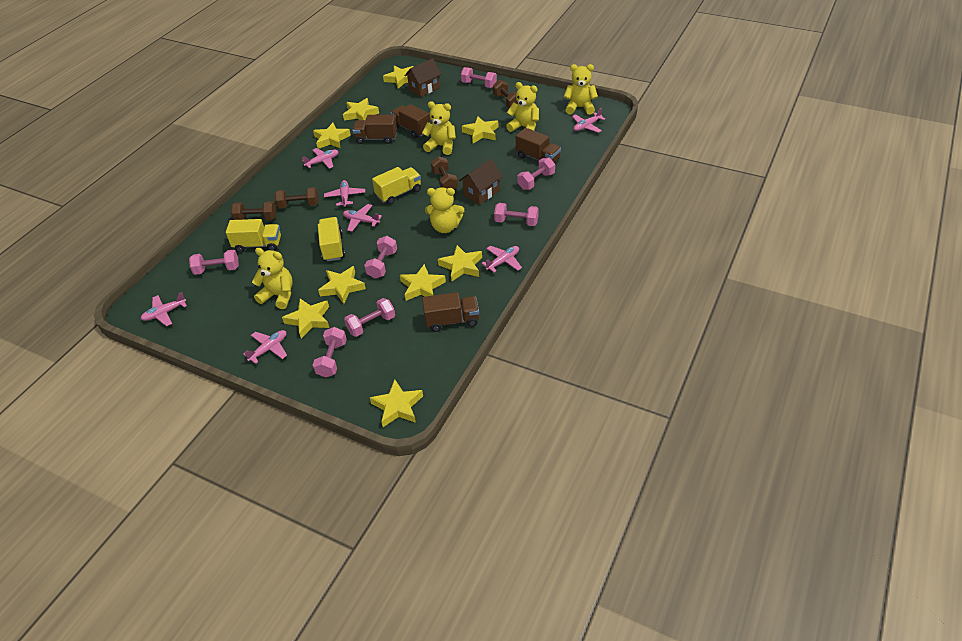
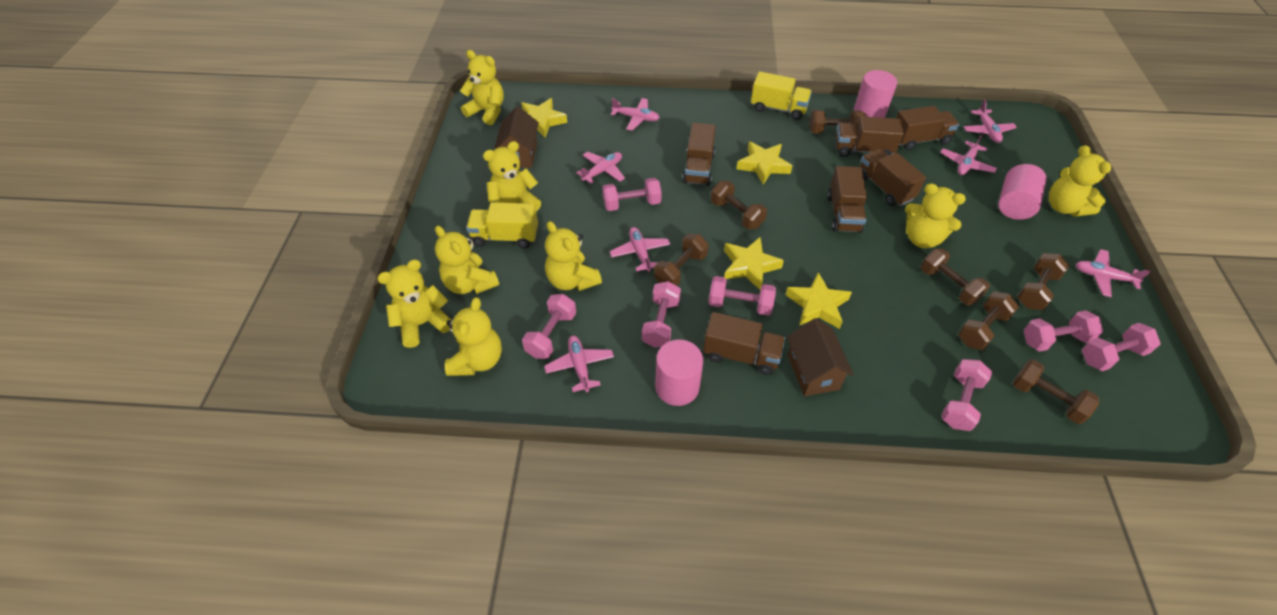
brown dumbbell: [231,201,276,220] [275,187,319,209] [431,157,458,189] [493,80,518,108] = 4 -> [654,234,709,286] [710,181,767,230] [810,110,866,134] [920,248,990,305] [958,291,1019,350] [1013,359,1099,424] [1017,253,1069,310] = 7
brown truck: [353,115,397,144] [391,104,430,138] [422,292,479,332] [516,128,561,162] = 4 -> [682,123,716,186] [703,312,785,375] [827,166,867,233] [835,116,904,157] [860,149,926,206] [896,106,959,150] = 6
pink cylinder: none = 0 -> [655,340,703,406] [854,70,897,118] [998,164,1046,220] = 3
yellow star: [282,298,329,338] [313,123,351,149] [318,266,366,304] [343,98,379,121] [370,379,423,427] [383,66,414,89] [400,264,446,301] [438,245,482,282] [462,117,499,143] = 9 -> [521,98,567,138] [724,237,784,290] [736,141,792,185] [785,272,852,329] = 4
yellow teddy bear: [252,248,293,309] [422,101,456,155] [425,187,464,233] [506,82,539,132] [564,64,598,115] = 5 -> [377,260,452,348] [435,226,499,294] [445,297,502,376] [460,50,504,125] [483,141,541,211] [545,221,602,291] [905,183,966,248] [1049,145,1111,217] = 8
yellow truck: [226,219,281,253] [318,217,345,262] [372,167,421,205] = 3 -> [466,202,538,248] [751,71,812,120] = 2

